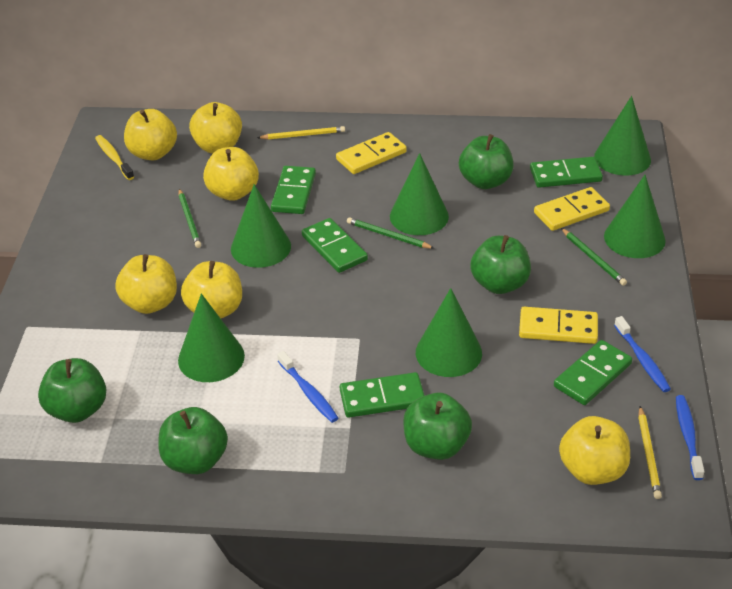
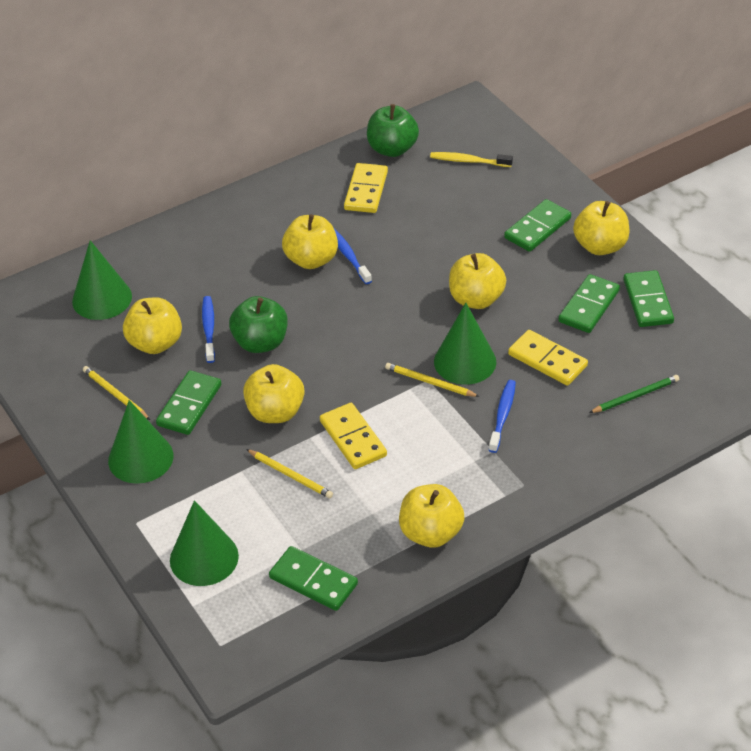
green apple: [38,358,107,423] [159,407,228,474] [403,392,472,460] [459,134,514,189] [470,235,531,294] = 5 -> [229,296,288,353] [367,104,419,157] = 2
green cone: [178,294,245,382] [231,184,291,268] [390,153,449,235] [416,288,482,377] [594,96,651,176] [604,175,666,258] = 6 -> [72,240,132,320] [108,400,173,484] [170,500,239,586] [434,303,496,385] = 4
green pencil: [179,189,201,248] [347,217,435,249] [561,228,627,286] = 3 -> [589,375,679,413] = 1
yellow pencil: [257,126,345,139] [638,406,662,499] = 2 -> [83,366,150,420] [246,449,333,498] [385,363,480,397] = 3

